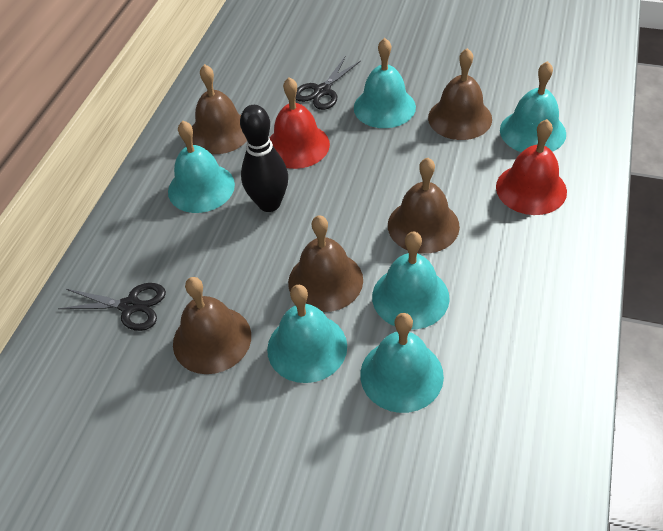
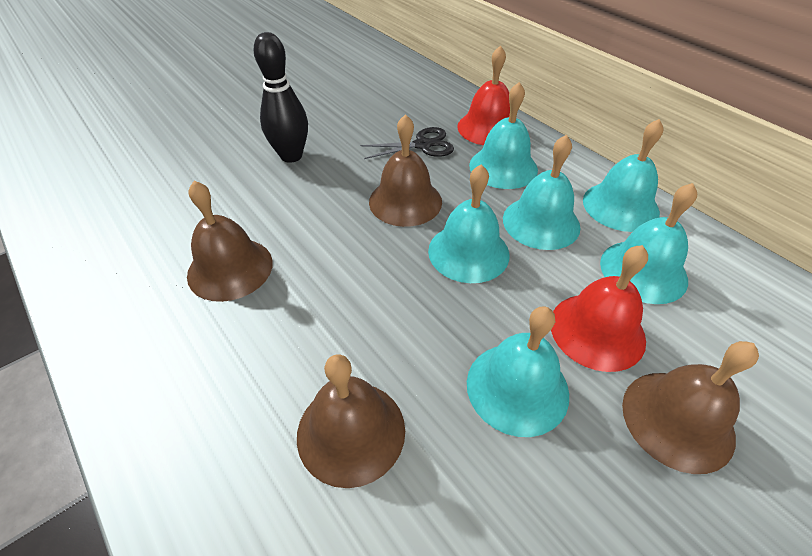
black scissors: [58,283,166,331] [296,56,361,110] = 2 -> [360,127,454,159] = 1
brown bell: [173,277,251,374] [192,64,247,154] [288,215,363,312] [388,158,460,254] [428,48,492,140] = 5 -> [187,181,273,302] [297,354,405,488] [369,114,442,227] [622,341,759,474] = 4

